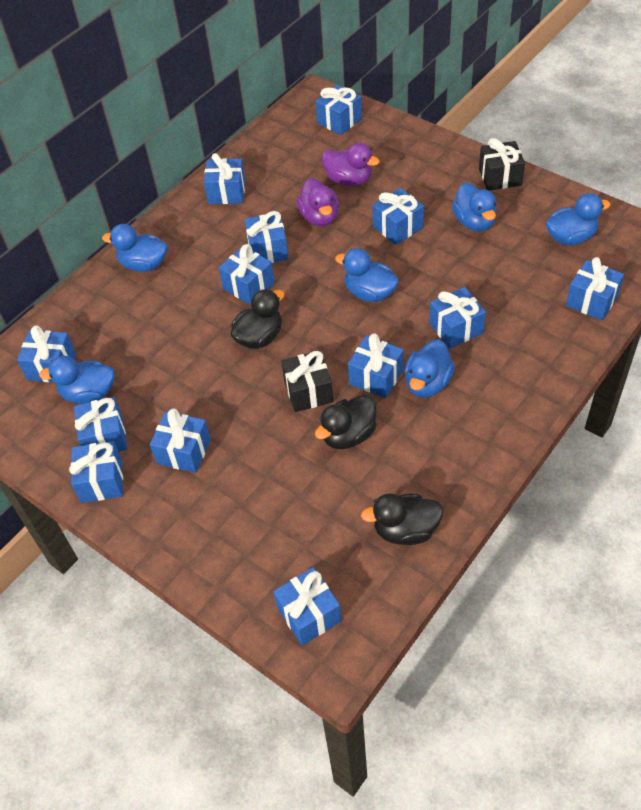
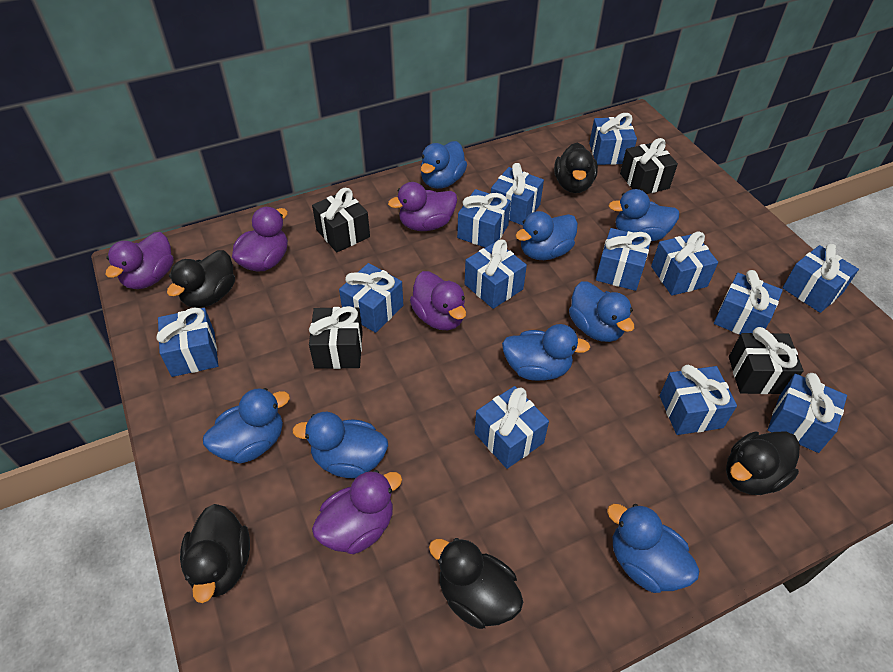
black duck: [230,289,285,349] [315,394,377,449] [361,493,443,545] = 3 -> [167,250,235,308] [180,504,250,603] [429,538,523,629] [554,143,598,193] [726,431,800,495] = 5
black gift: [281,350,333,412] [479,138,525,191] = 2 -> [309,306,363,369] [312,188,370,252] [620,138,678,194] [729,327,803,394] = 4
blue duck: [39,356,115,404] [102,224,168,272] [335,248,399,302] [404,340,455,398] [452,183,497,232] [546,193,610,245] = 6 -> [203,388,290,464] [292,412,388,478] [421,141,467,189] [502,324,590,381] [515,211,578,260] [569,281,634,342] [607,504,699,593] [608,189,680,241] = 8
purple duck: [297,178,339,227] [322,143,380,186] = 2 -> [106,232,173,289] [232,207,288,272] [312,470,402,554] [388,182,457,231] [410,271,466,330] = 5

